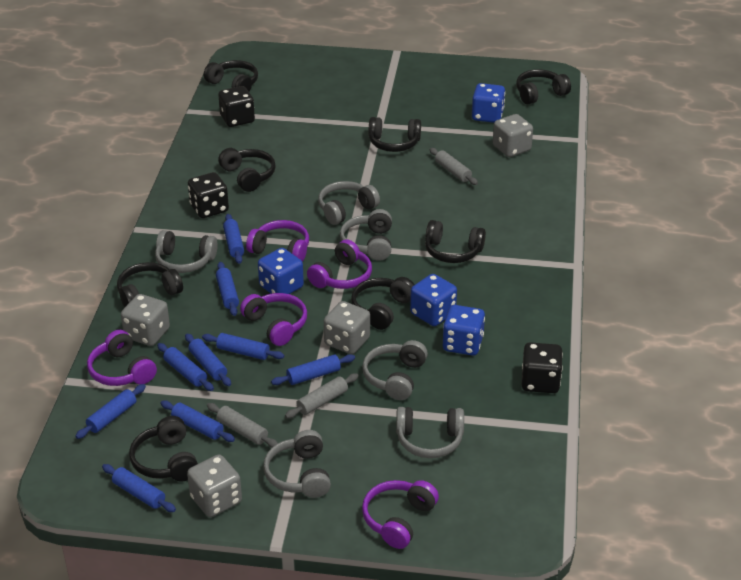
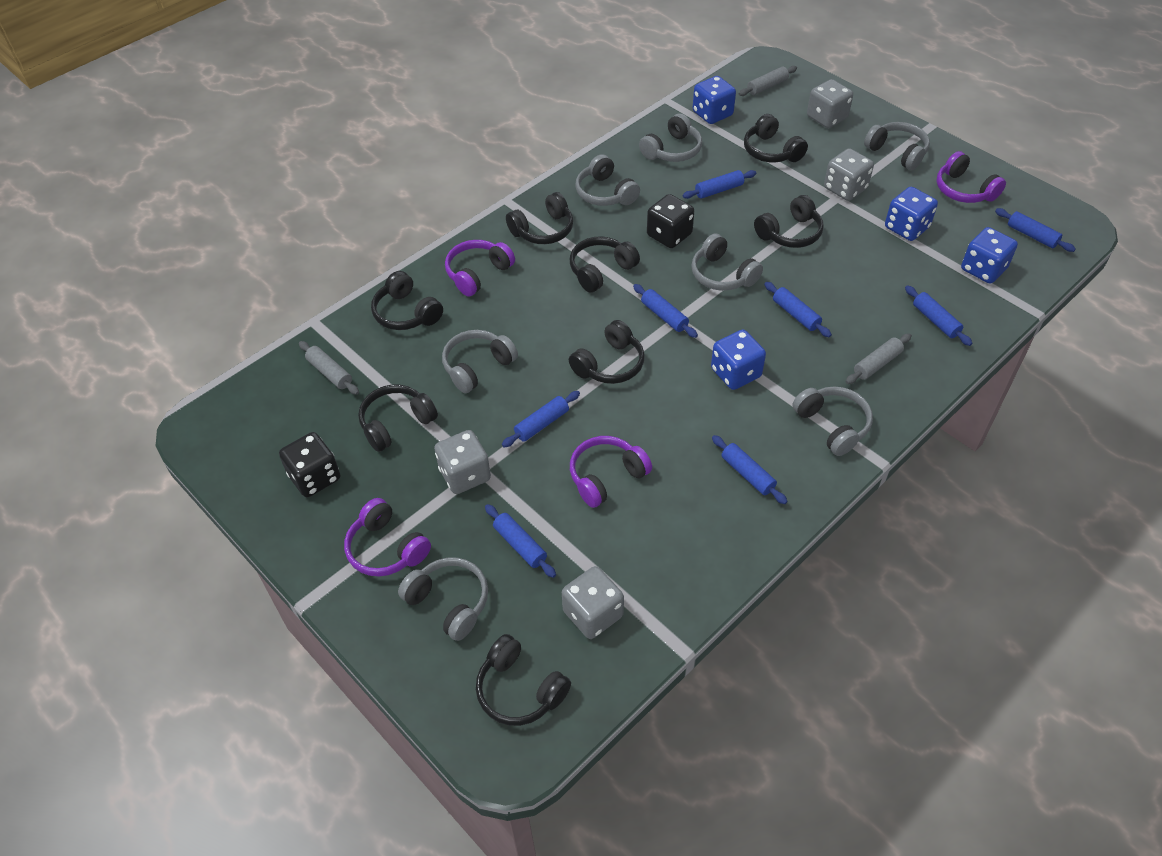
black dice: [188,172,229,218] [218,86,255,127] [521,342,563,393] = 3 -> [279,432,340,497] [647,194,694,248] = 2
blue rolling pin: [75,384,146,439] [102,464,176,512] [157,343,214,391] [160,400,235,442] [185,334,231,386] [202,333,284,360] [216,262,239,316] [223,214,244,264] [271,354,355,385] = 9 -> [485,504,556,578] [502,391,580,447] [633,284,698,338] [683,170,756,199] [712,435,788,504] [764,282,832,337] [905,285,972,346] [995,208,1076,252] = 8
grey headphones: [155,230,218,273] [263,430,331,498] [318,181,380,225] [340,209,392,261] [362,340,428,400] [396,407,464,458] = 6 -> [398,558,488,641] [442,330,518,393] [575,154,640,206] [639,113,702,162] [691,234,763,291] [792,386,873,456] [864,122,930,170] = 7
purple headphones: [87,330,157,386] [240,293,307,346] [246,220,309,262] [307,239,372,289] [362,480,439,549] = 5 -> [344,498,431,576] [445,240,515,297] [570,436,652,508] [936,151,1006,203] = 4

